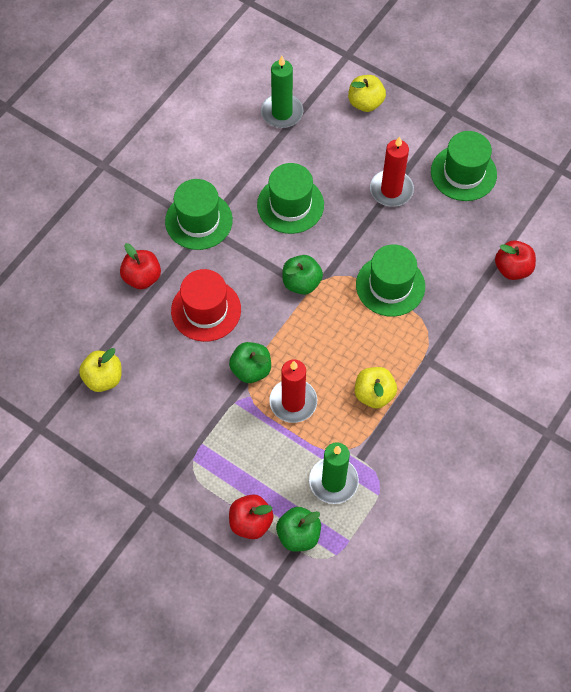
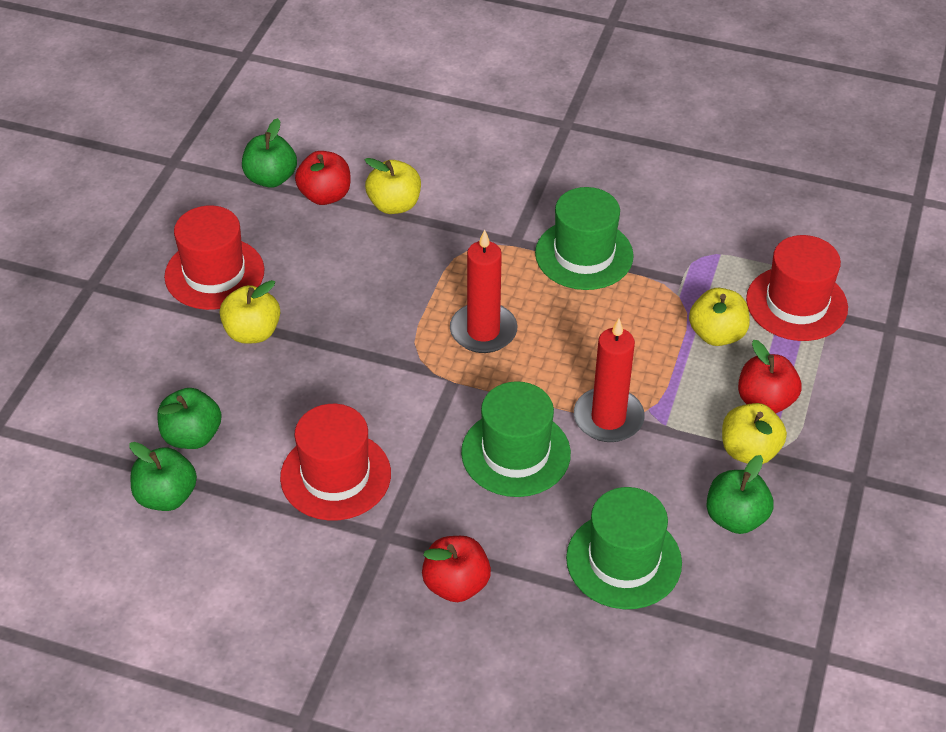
green apple: [229,342,271,383] [276,507,321,552] [283,255,323,295] = 3 -> [129,442,197,511] [157,388,222,449] [242,118,297,188] [706,455,774,534] = 4
green candle: [261,56,303,128] [309,442,359,504] = 2 -> none = 0
green hat: [165,179,233,250] [257,163,324,234] [356,244,425,317] [431,131,497,201] = 4 -> [461,381,571,497] [535,187,634,290] [566,487,682,609] = 3
red hat: [171,269,241,342] = 1 -> [164,205,265,310] [280,404,391,521] [746,235,848,341] = 3
yellow apple: [79,348,122,392] [348,75,386,112] [355,367,397,409] = 3 -> [220,280,280,344] [365,158,421,214] [689,288,750,346] [722,403,787,464] = 4

